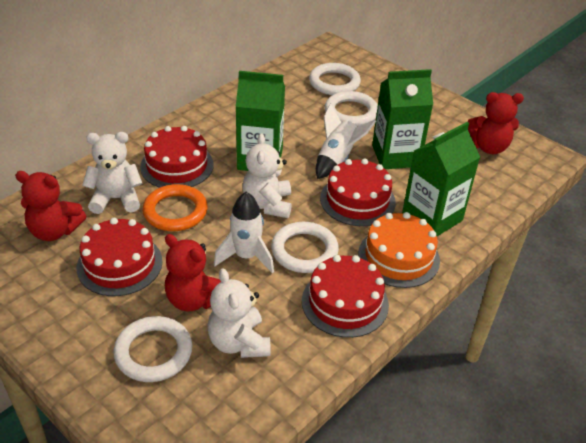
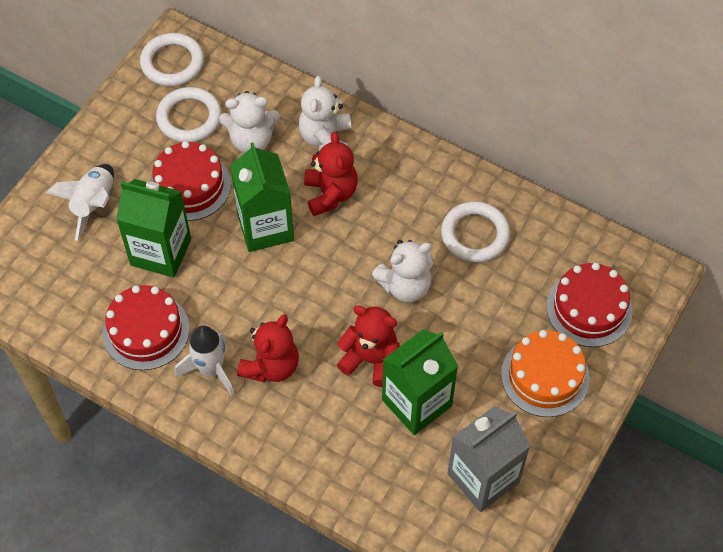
grey carton: none = 0 -> [448,406,530,512] = 1
orange ring: [142,184,208,231] = 1 -> none = 0
red cake: [77,218,162,296] [140,126,214,188] [302,255,389,338] [320,159,396,226] = 4 -> [103,285,189,370] [150,141,231,221] [546,263,633,347] = 3
white ring: [113,316,192,382] [271,222,339,273] [309,63,361,95] [325,91,378,127] = 4 -> [140,33,204,86] [156,87,222,142] [441,201,510,262] = 3

